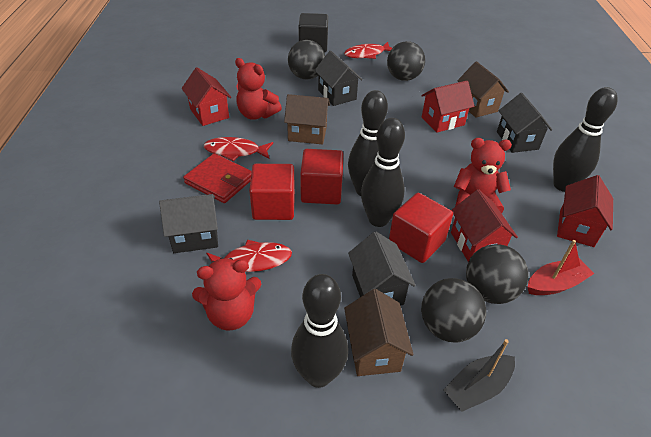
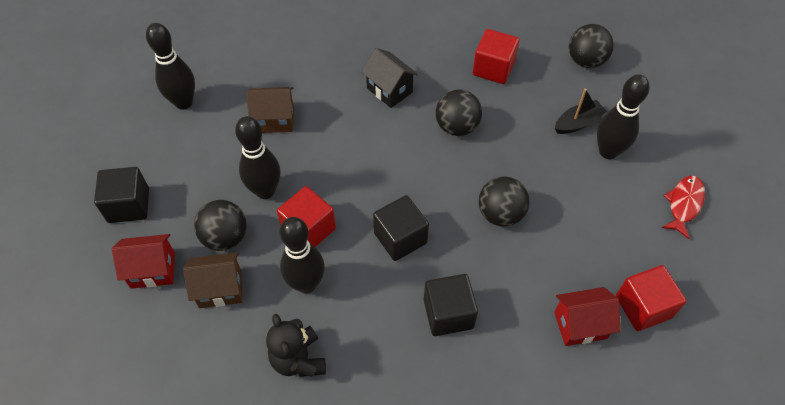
black cube: [299,13,328,52] = 1 -> [94,167,149,223] [373,195,429,261] [424,274,478,336] = 3
black house: [159,194,218,253] [314,51,363,106] [348,232,416,306] [497,93,552,153] = 4 -> [361,48,418,108] = 1
black teddy bear: none = 0 -> [266,314,326,377] = 1
brown house: [284,94,330,144] [344,289,414,376] [457,61,509,118] = 3 -> [183,252,242,308] [246,87,294,133] = 2
red boat: [528,240,594,295] = 1 -> none = 0
red fish: [204,137,273,161] [206,240,292,272] [344,42,392,59] = 3 -> [662,176,705,239] = 1
red house: [182,67,231,126] [421,81,475,133] [451,189,518,262] [557,175,613,247] = 4 -> [112,234,175,289] [554,287,621,346] = 2
red teddy bear: [192,258,261,331] [235,58,282,120] [454,138,512,213] = 3 -> none = 0
red wallet: [183,153,252,203] = 1 -> none = 0

